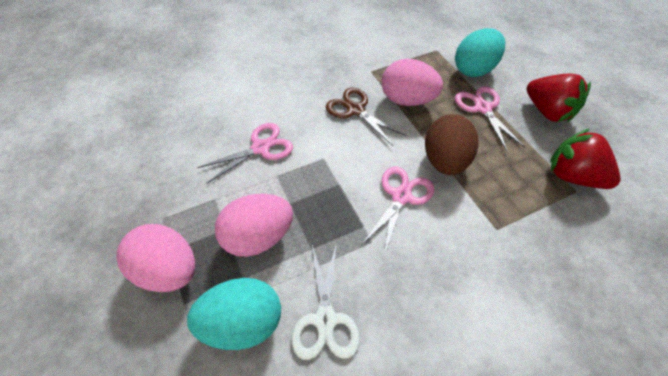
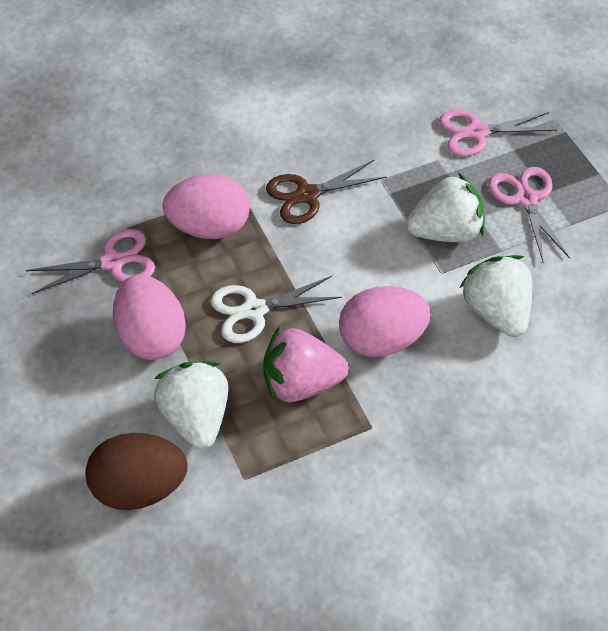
pink strawberry: none = 0 -> [263,326,349,402] = 1
red strawberry: [527,73,591,122] [550,129,621,189] = 2 -> none = 0
turquoise egg: [187,278,281,350] [455,28,505,77] = 2 -> none = 0
white strawberry: none = 0 -> [154,361,228,449] [406,172,485,242] [459,255,532,337] = 3

